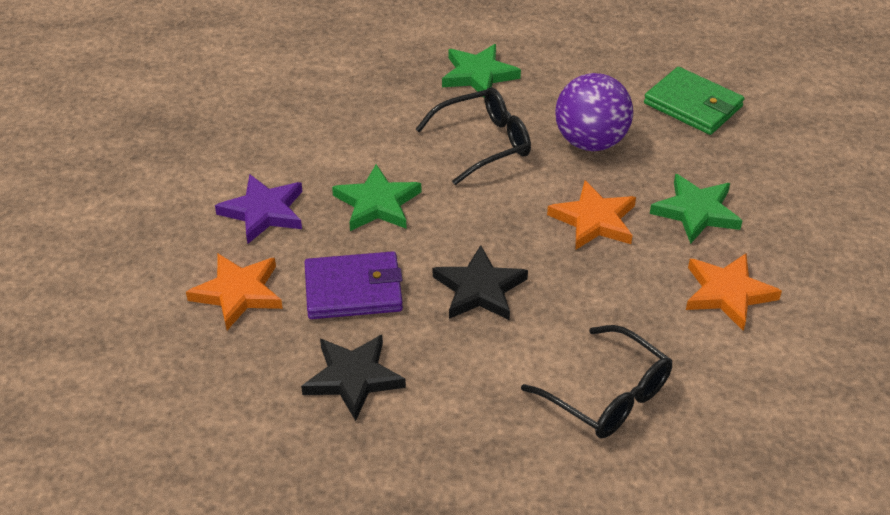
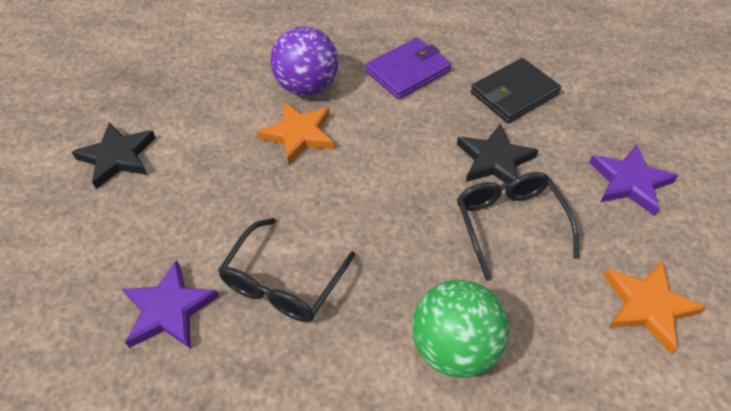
black wallet: none = 0 -> [471,58,561,123] = 1
green ball: none = 0 -> [412,280,509,378] = 1
green star: [332,164,421,231] [442,44,521,97] [650,174,742,244] = 3 -> none = 0
green wallet: [644,67,744,135] = 1 -> none = 0
orange star: [186,253,283,330] [547,180,636,250] [686,253,782,331] = 3 -> [257,102,334,165] [603,261,707,354] = 2
purple star: [215,174,302,244] = 1 -> [122,260,220,349] [589,144,678,216] = 2

